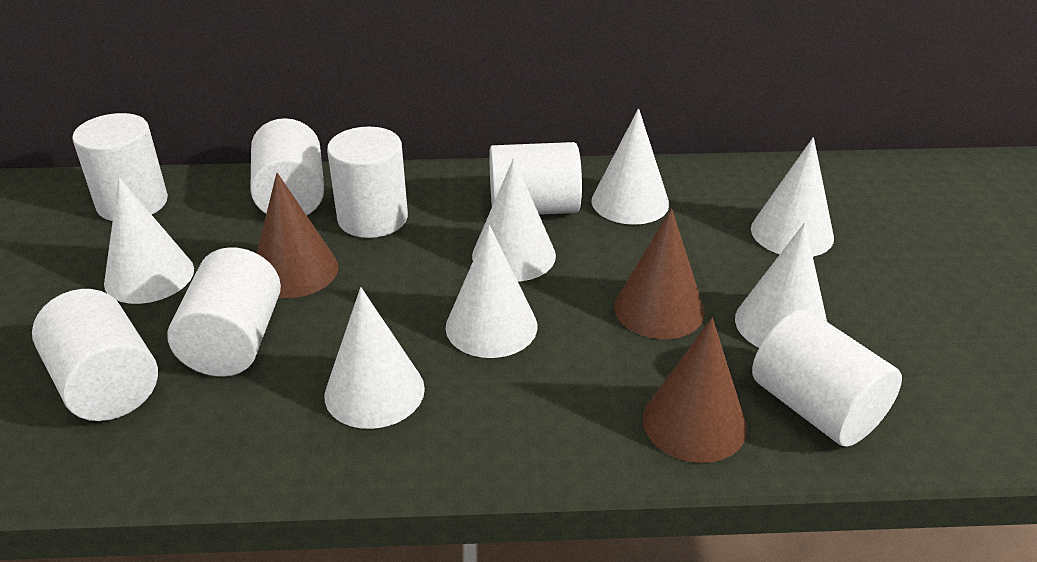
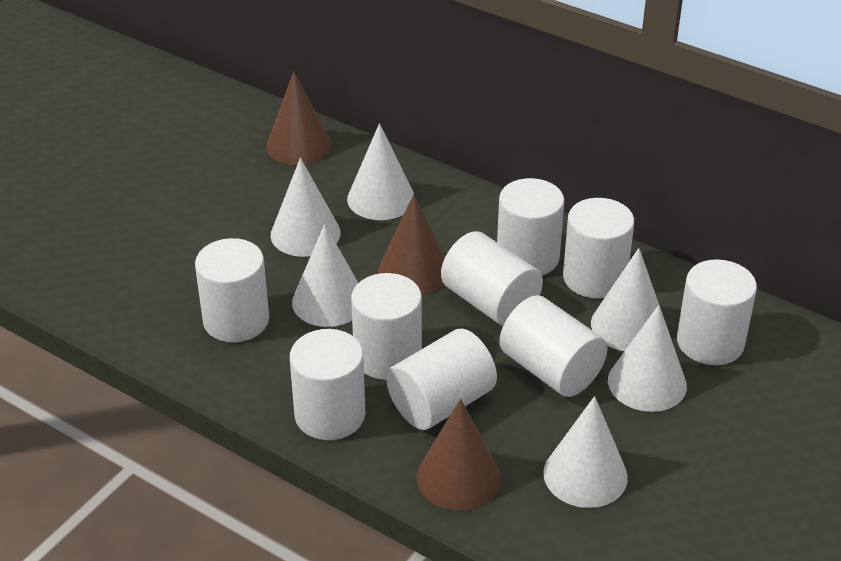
white cone: [104,177,194,304] [324,287,425,429] [446,225,538,358] [472,158,556,282] [591,108,669,225] [735,223,827,348] [751,137,834,257] = 7 -> [271,158,341,257] [292,224,358,327] [347,123,414,220] [543,396,628,508] [591,248,659,351] [608,305,687,412] = 6
white cylinder: [32,289,158,421] [72,113,168,221] [167,247,281,377] [250,118,324,215] [327,127,408,238] [490,142,582,215] [752,310,902,447] = 7 -> [195,238,269,342] [290,329,365,440] [351,273,422,380] [387,329,497,430] [441,231,543,326] [497,178,564,275] [499,295,607,397] [563,198,634,298] [677,259,757,365] = 9

